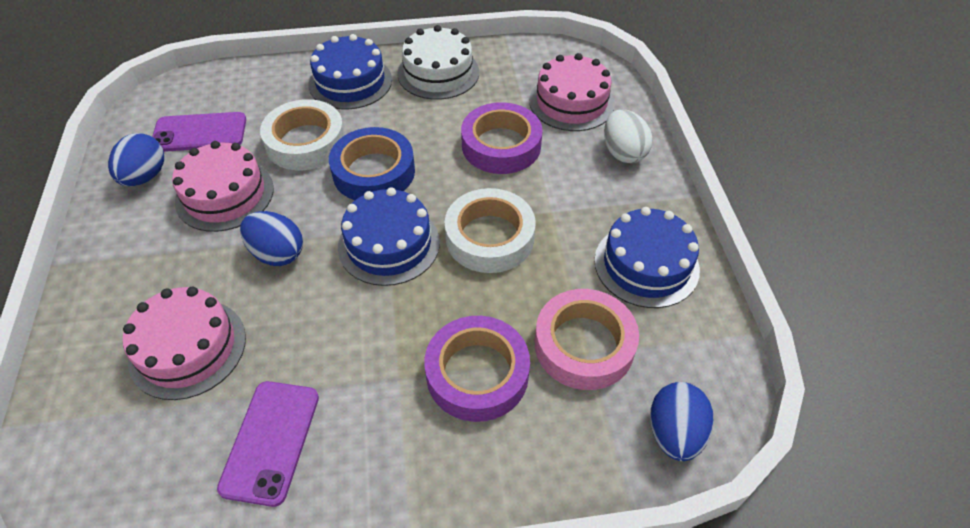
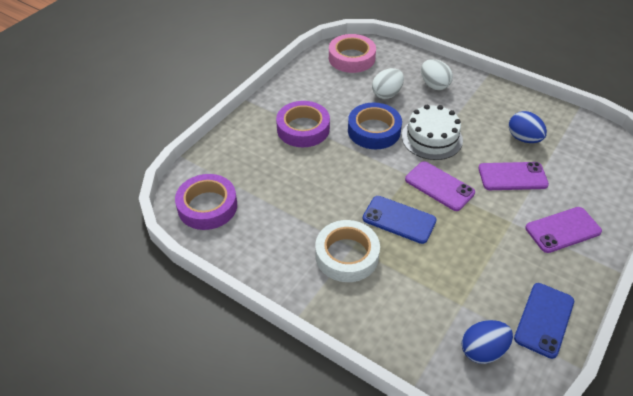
blue cake: [309,34,392,110] [338,187,440,286] [594,207,700,308] = 3 -> none = 0
blue egg: [108,133,164,186] [240,211,303,266] [650,382,714,461] = 3 -> [461,320,513,364] [509,111,547,143] = 2
blue phone: none = 0 -> [363,196,437,244] [514,283,574,359] = 2
pink cake: [123,287,246,400] [172,141,274,232] [529,53,615,131] = 3 -> none = 0
purple phone: [152,112,246,152] [217,381,319,507] = 2 -> [405,161,475,211] [478,162,549,190] [526,207,602,253] = 3
white egg: [604,109,652,163] = 1 -> [372,68,404,99] [421,59,453,90] = 2
white tape: [260,99,345,170] [445,188,536,273] = 2 -> [315,220,380,282] = 1

